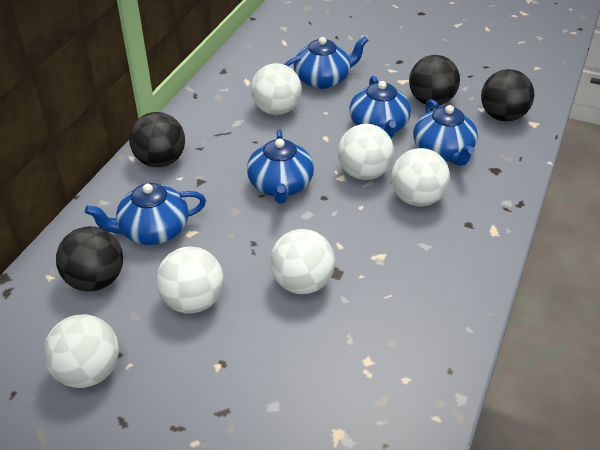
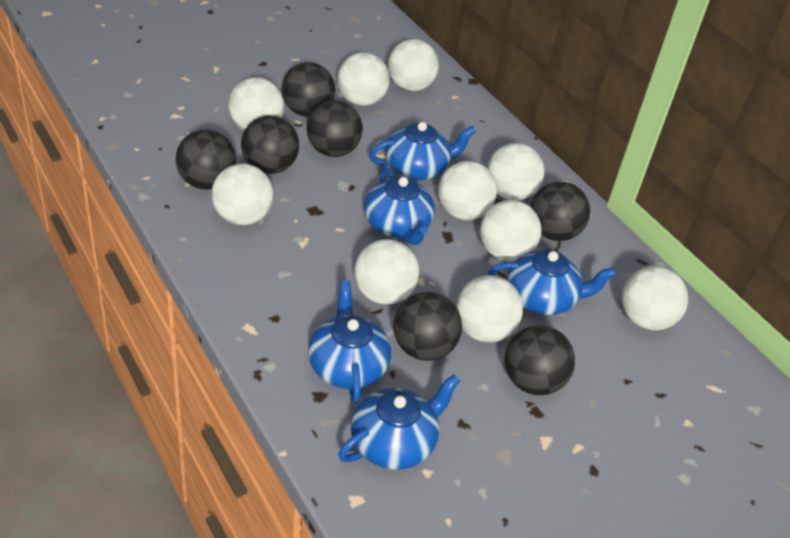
black ball: [56,226,123,291] [129,112,185,167] [409,55,460,106] [481,69,534,121] = 4 -> [175,129,236,190] [241,116,299,174] [282,62,336,117] [306,100,363,157] [393,292,462,361] [505,325,575,395] [530,182,590,241] = 7
white ball: [43,314,119,388] [156,247,224,314] [251,63,302,115] [270,229,335,294] [338,124,394,180] [391,148,450,207] = 6 -> [211,163,274,225] [228,77,284,130] [337,53,390,106] [354,239,419,305] [388,39,439,91] [438,161,497,220] [456,275,523,342] [480,200,541,261] [487,143,544,200] [622,266,688,330] = 10

